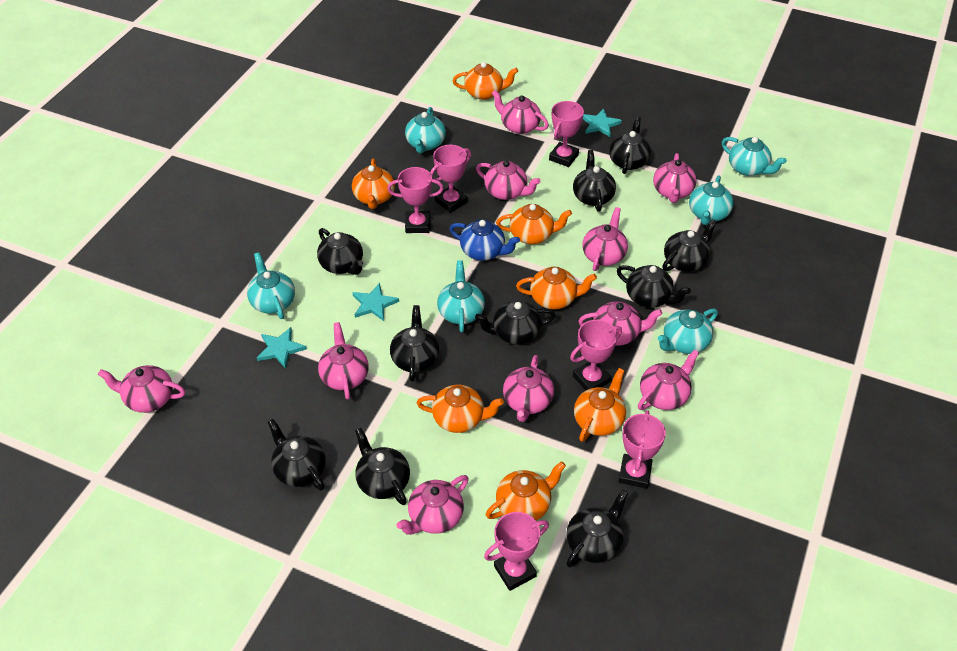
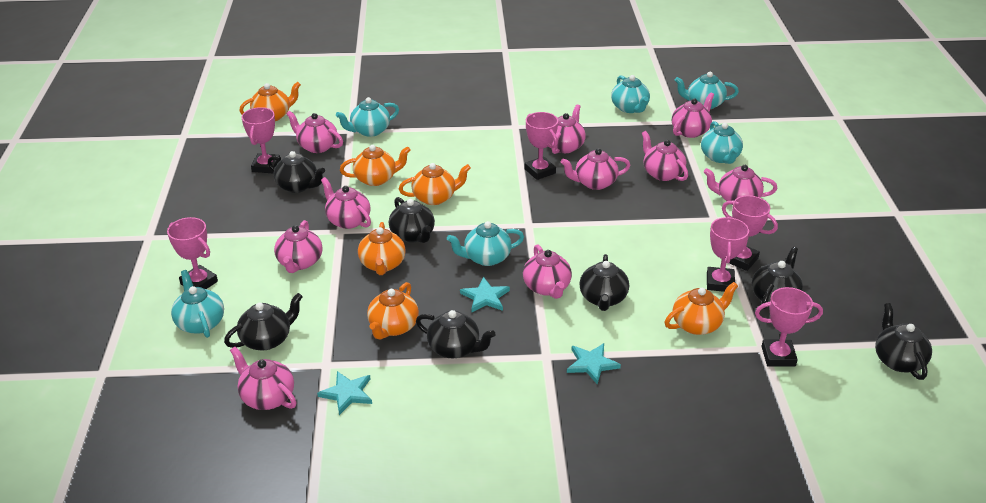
black teapot: [268,419,326,491] [317,228,363,275] [355,428,410,505] [390,305,439,382] [475,301,555,345] [566,490,628,568] [573,150,616,211] [609,116,651,174] [617,265,691,308] [662,219,717,272] = 10 -> [224,293,303,350] [268,151,325,193] [389,197,435,243] [416,310,495,358] [579,254,629,311] [752,247,803,309] [875,303,932,380] = 7
blue teapot: [449,220,520,261] = 1 -> none = 0
orange teapot: [352,159,395,209] [417,385,504,433] [453,62,518,100] [486,461,566,521] [496,204,572,244] [516,267,597,309] [574,368,626,442] = 7 -> [239,82,301,121] [340,145,411,186] [358,222,406,275] [367,282,419,340] [399,163,471,205] [665,282,738,335] = 6

